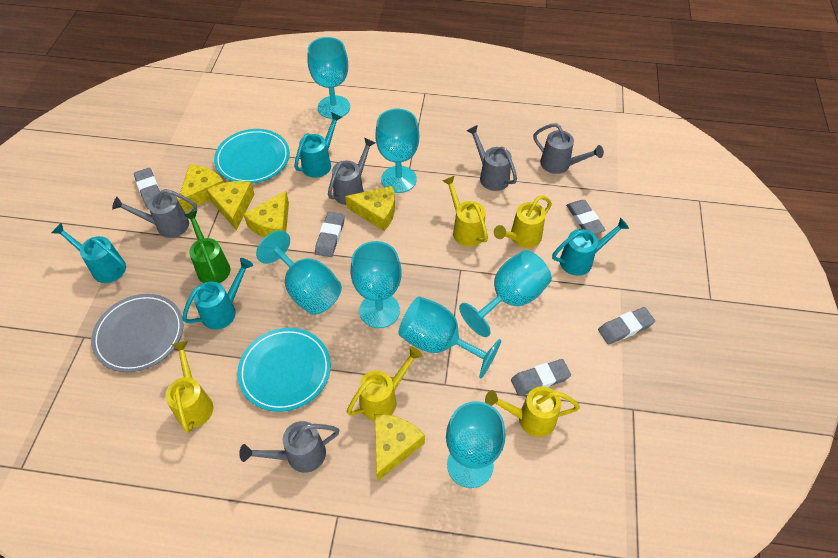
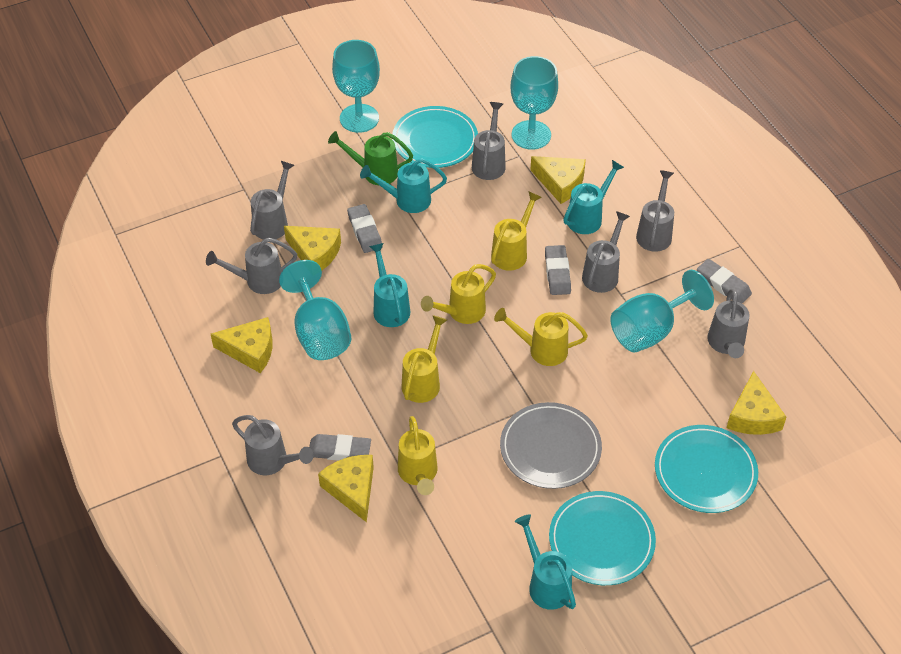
grey eraser: [134,168,160,209] [315,212,345,257] [511,359,571,396] [566,200,606,234] [598,307,655,344] = 5 -> [309,434,371,461] [347,204,383,253] [545,245,571,295] [697,259,752,303] = 4
grey watering can: [112,189,197,238] [239,421,339,473] [328,138,375,205] [467,125,517,191] [533,123,604,174] = 5 -> [206,238,297,294] [232,415,313,475] [250,161,294,240] [472,102,506,180] [582,211,630,293] [636,170,674,252] [707,288,750,358] = 7
turquoise goblet: [256,230,342,315] [308,37,350,119] [351,241,402,328] [375,109,419,193] [398,296,501,378] [446,401,505,488] [459,250,552,337] = 7 -> [279,260,351,360] [332,40,380,133] [511,56,558,150] [610,270,714,353] = 4
turquoise plate: [214,129,290,184] [237,328,331,412] = 2 -> [392,106,478,168] [549,491,656,585] [655,425,758,513] = 3

